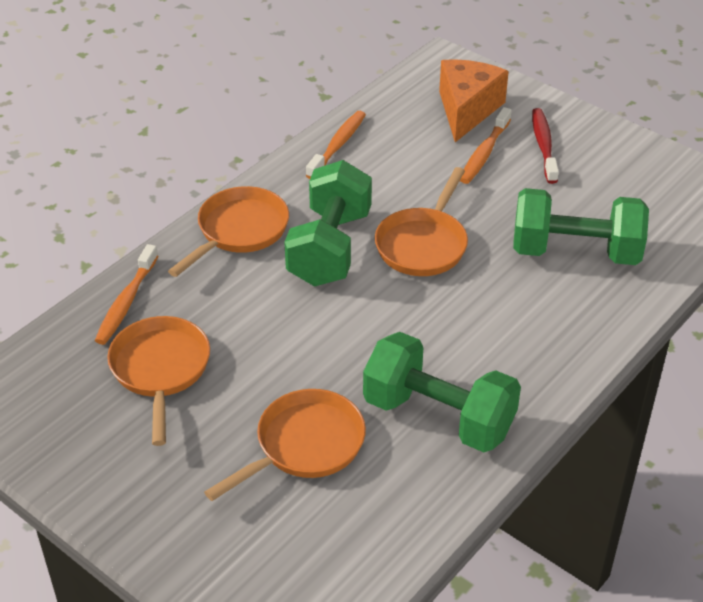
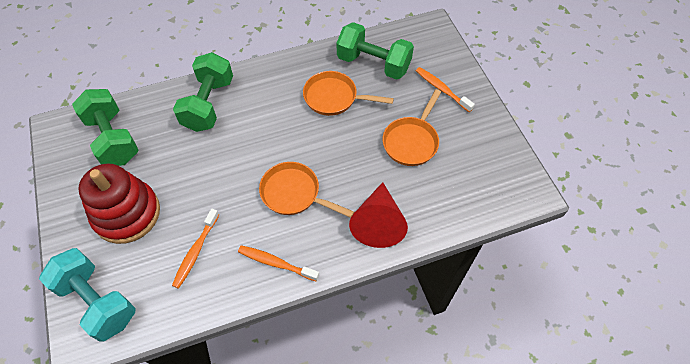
orange cheese: [439,59,509,142] = 1 -> none = 0
orange pan: [107,316,210,446] [168,186,289,277] [204,389,366,501] [375,167,468,276] = 4 -> [259,162,354,218] [303,71,394,116] [383,89,441,166] = 3
red cone: none = 0 -> [349,182,408,248] = 1
red stacking toy: none = 0 -> [78,163,160,244] = 1
red toothbrush: [532,108,559,184] = 1 -> none = 0
turquoise dumbbell: none = 0 -> [39,248,136,342] = 1

